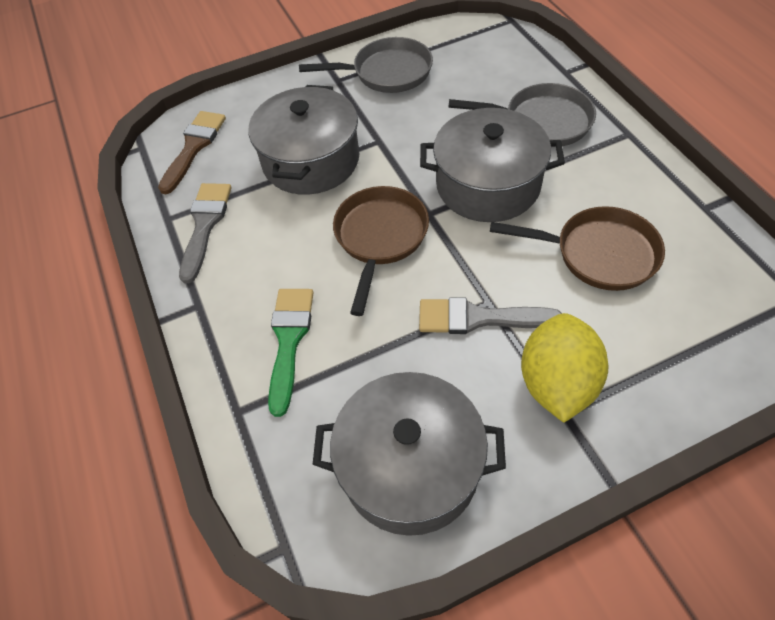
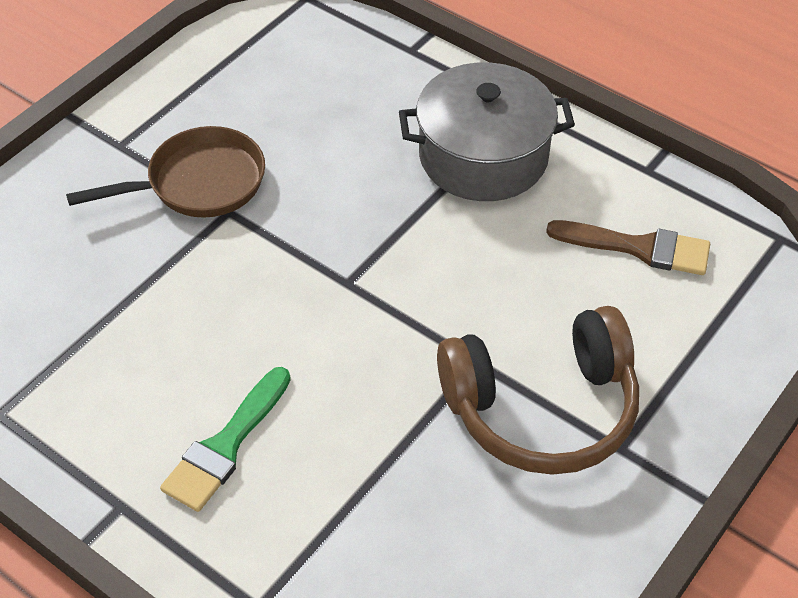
brown headphones: none = 0 -> [437,306,639,475] = 1
brown pan: [333,186,429,316] [490,206,665,291] = 2 -> [66,126,265,218] = 1
grey brush: [179,183,231,283] [419,297,562,334] = 2 -> none = 0
grey pan: [299,37,433,93] [448,83,596,147] = 2 -> none = 0
grey pot: [249,85,360,195] [312,372,506,536] [420,108,565,222] = 3 -> [399,62,575,201] = 1
yellow lemon: [521,313,608,423] = 1 -> none = 0

